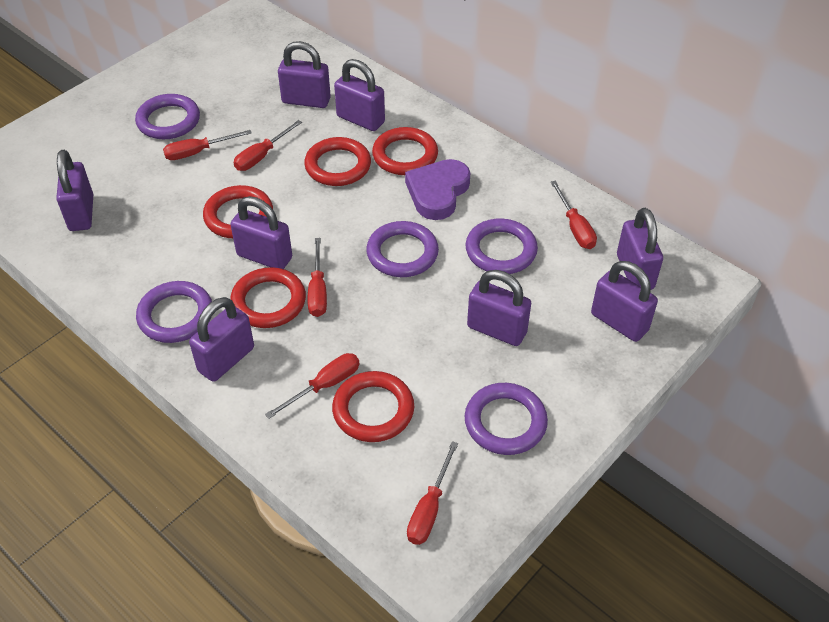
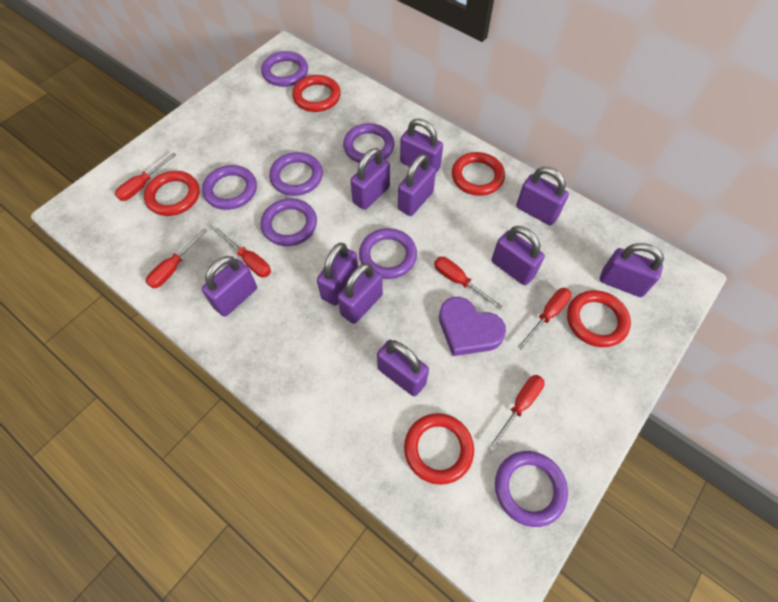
purple padlock: [56,150,93,231] [189,297,254,382] [230,196,292,269] [278,41,331,108] [334,59,385,131] [467,270,531,346] [591,261,658,342] [617,208,663,290] = 8 -> [202,256,257,317] [317,243,358,306] [337,263,383,324] [350,148,390,210] [377,340,429,396] [398,154,436,216] [400,118,443,173] [492,226,545,285] [516,167,569,225] [600,243,664,297] = 10
purple ring: [135,94,200,139] [136,281,212,343] [366,221,439,277] [465,383,548,455] [466,219,538,274] = 5 -> [202,165,257,210] [261,51,308,87] [261,198,317,246] [269,152,323,196] [343,123,395,163] [359,228,417,279] [495,451,568,527] = 7

